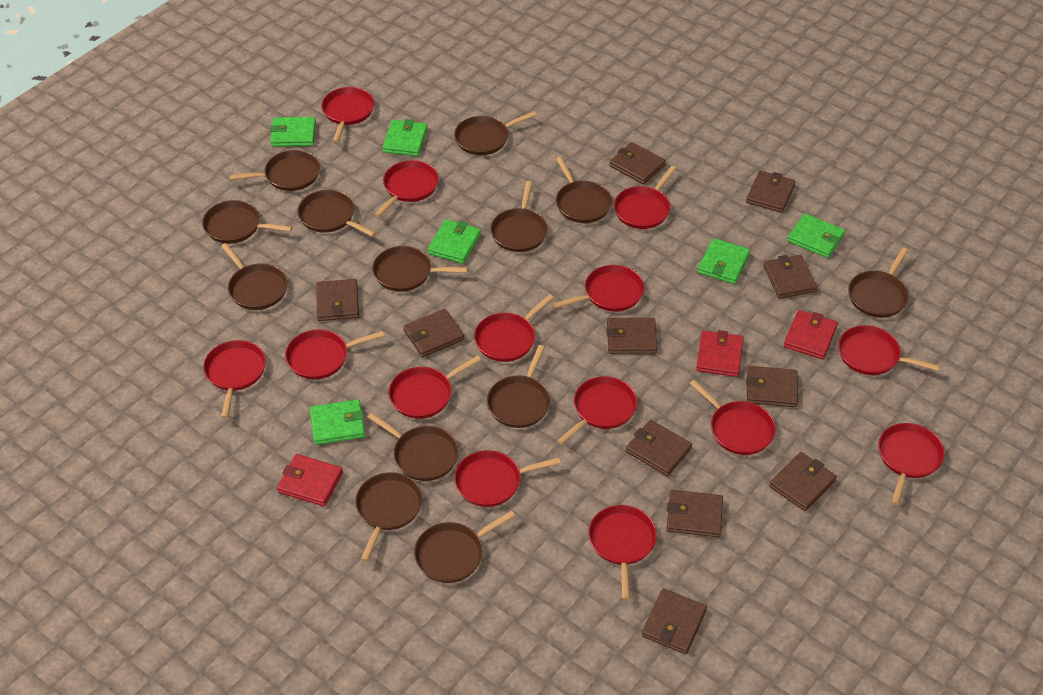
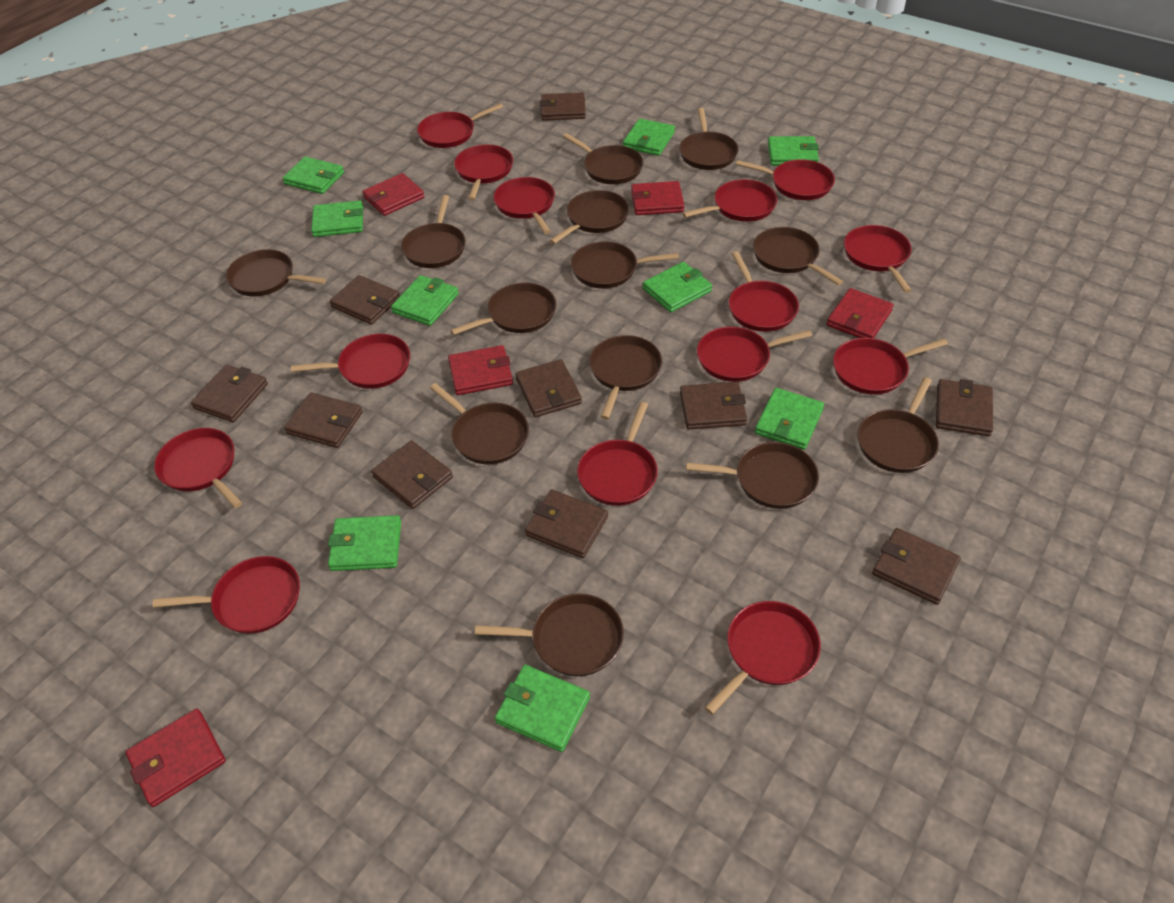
brown wallet: [316,279,359,321] [403,309,464,357] [606,318,658,354] [609,142,666,184] [626,420,692,476] [642,589,707,654] [667,490,723,537] [746,170,796,213] [746,366,798,407] [763,255,817,299] [769,452,837,511] = 11 -> [191,365,268,422] [284,392,362,448] [330,275,400,325] [371,440,453,509] [516,359,582,417] [525,489,608,558] [540,92,586,121] [680,382,747,430] [872,528,961,605] [936,379,993,436] = 10
green wallet: [270,117,316,147] [310,399,365,445] [382,119,428,156] [428,219,481,264] [698,238,750,284] [787,213,845,258] = 6 -> [282,157,344,194] [311,200,363,237] [328,515,401,571] [391,275,459,326] [495,665,590,752] [623,119,675,156] [643,262,712,312] [755,388,824,450] [768,136,819,166] = 9
red wallet: [277,454,343,506] [696,330,744,377] [784,310,838,359] = 3 -> [126,708,226,807] [362,173,425,216] [448,345,513,395] [631,181,684,215] [827,288,894,338] = 5

